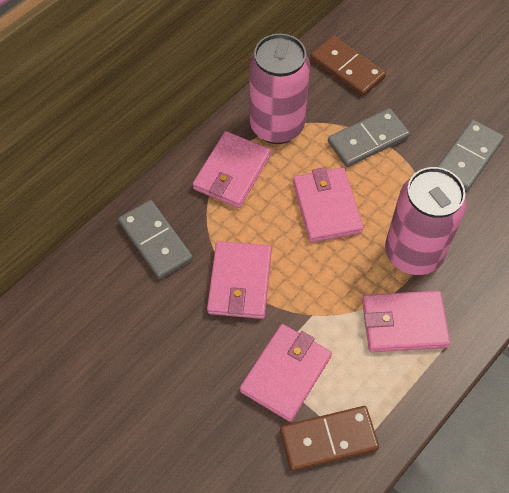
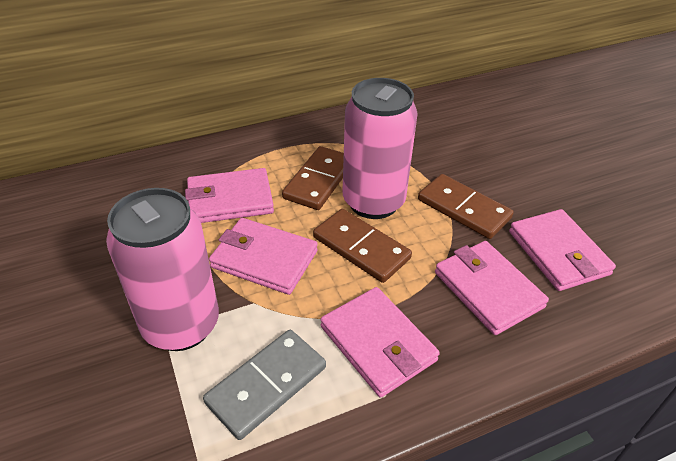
brown domino: [280,406,379,471] [310,35,386,96] = 2 -> [282,146,344,210] [313,209,412,283] [418,174,514,239] = 3
grey domino: [118,200,193,279] [328,108,410,167] [437,120,504,191] = 3 -> [203,330,326,440] = 1

